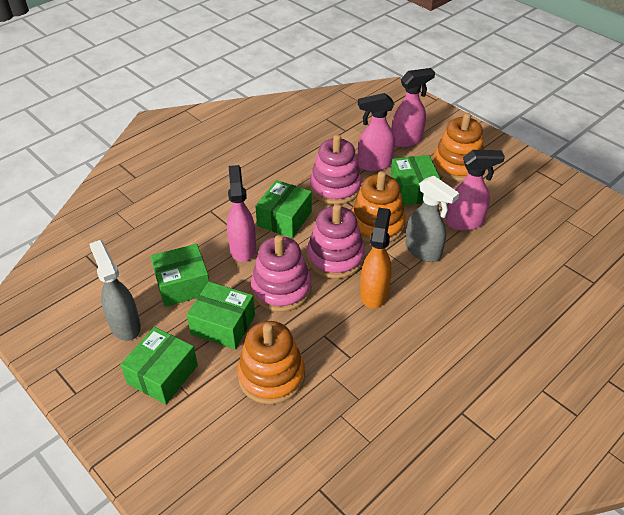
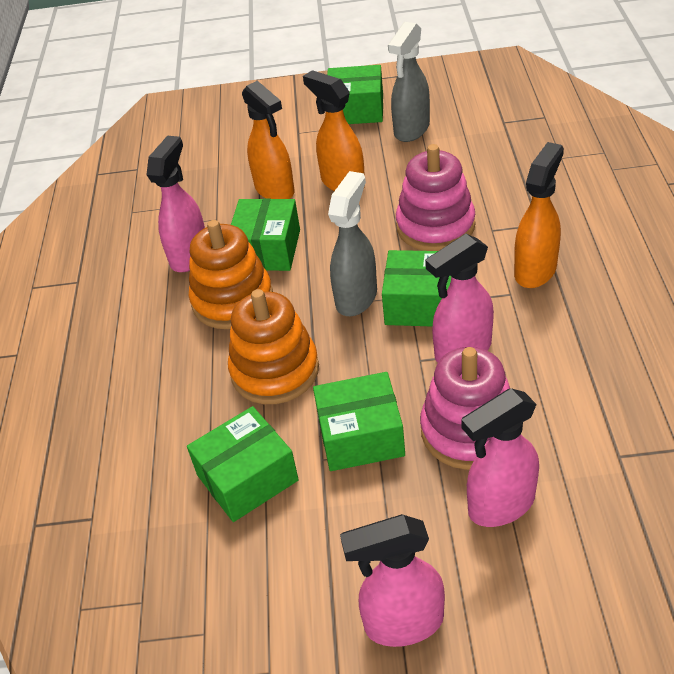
orange spray bottle: [360,208,392,308] = 1 -> [242,81,295,199] [303,70,365,191] [514,142,564,288] = 3
orange stacking toy: [237,321,305,404] [352,171,406,243] [433,113,484,181] = 3 -> [189,220,273,329] [228,289,319,404] = 2
pink stacking toy: [251,235,311,312] [307,204,365,279] [310,135,362,205] = 3 -> [396,144,475,251] [420,347,510,470] = 2

